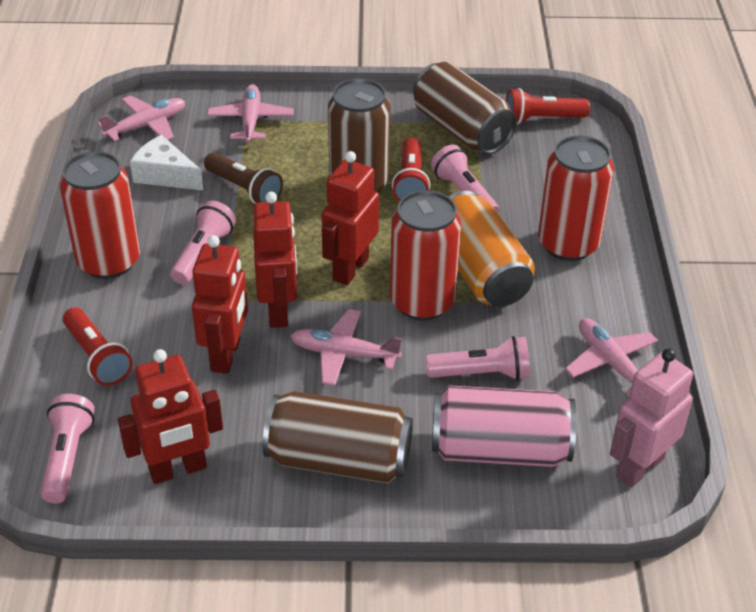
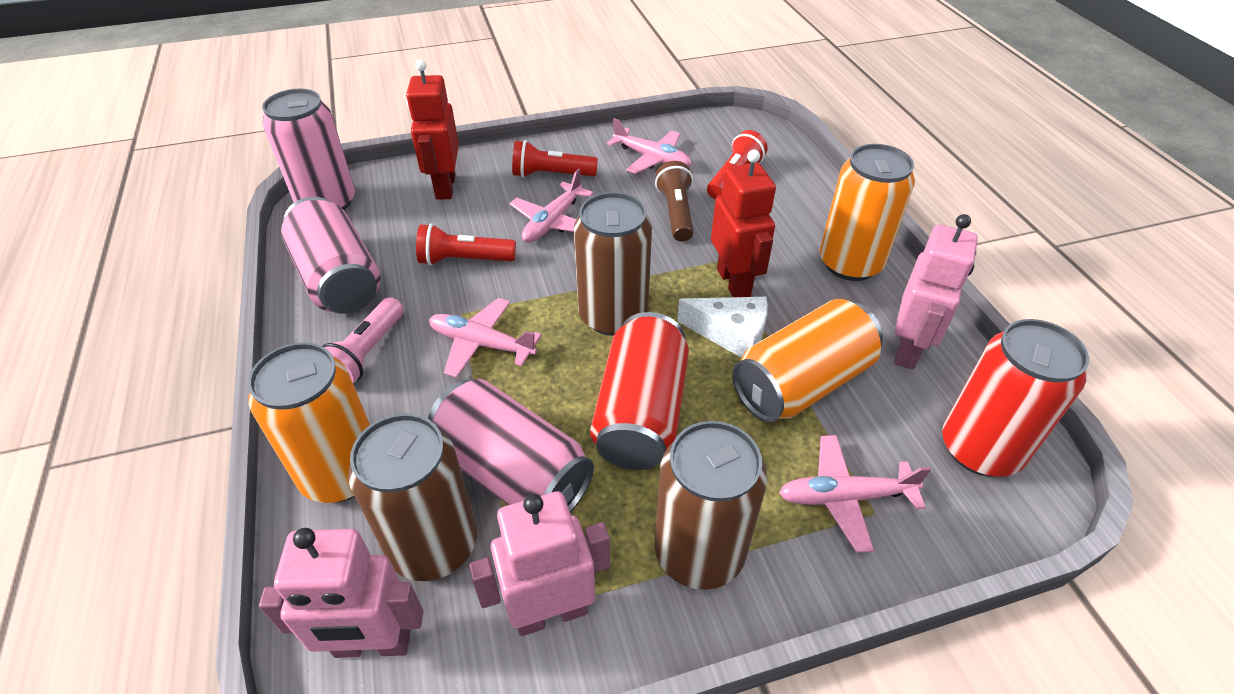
orange can: [448,191,535,307] = 1 -> [248,342,370,503] [732,299,883,422] [820,144,915,281] = 3
pink can: [432,385,577,467] = 1 -> [262,89,355,210] [281,197,381,314] [428,379,594,512] = 3
pink flashlight: [41,394,95,503] [170,201,236,285] [426,336,530,381] [431,145,499,213] = 4 -> [322,297,404,384] = 1
pink robot: [610,349,693,488] = 1 -> [259,528,424,658] [469,491,610,636] [894,214,978,369] = 3
red can: [60,151,140,279] [390,190,461,320] [538,135,614,261] = 3 -> [590,312,689,470] [942,319,1089,477] = 2
red robot: [118,349,223,484] [192,235,248,374] [253,192,297,328] [322,151,379,285] = 4 -> [406,60,459,200] [711,149,776,297] = 2

